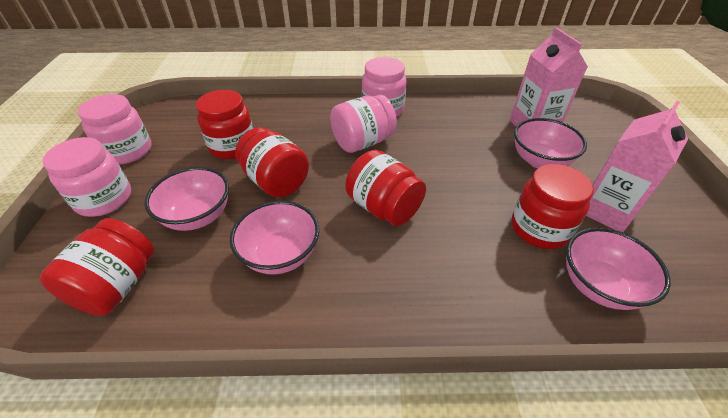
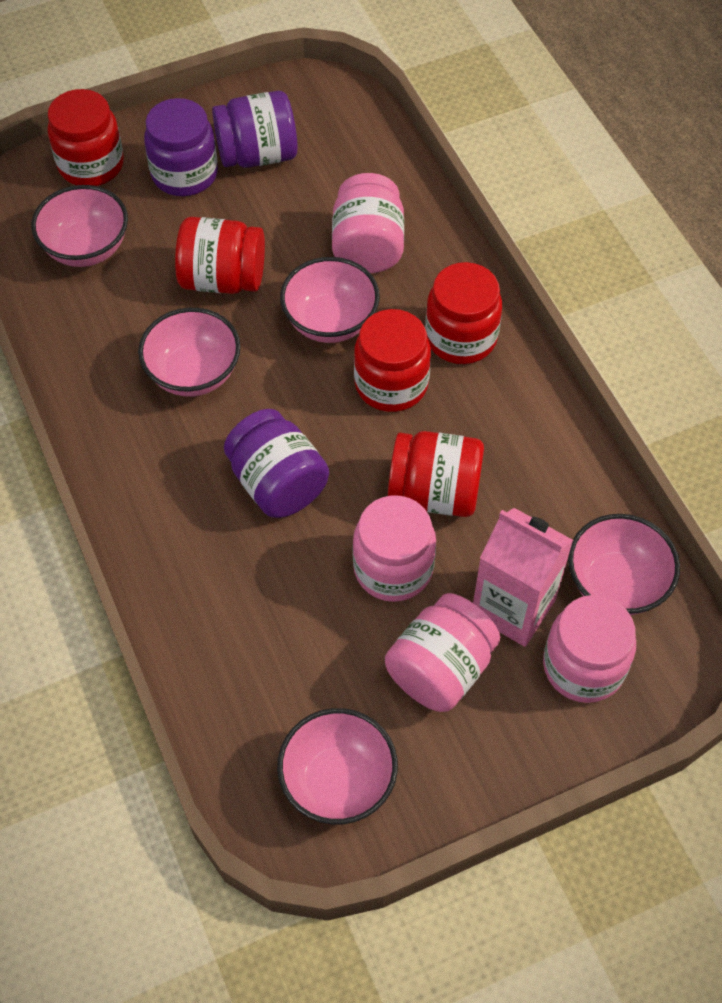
pink bowl: [145,167,229,231] [230,201,320,275] [514,118,587,168] [566,227,671,310] = 4 -> [31,185,128,267] [138,308,241,397] [277,708,398,824] [280,257,380,343] [568,514,680,615] = 5
pink carton: [510,27,588,126] [586,101,688,232] = 2 -> [473,508,573,647] = 1
purple jar: none = 0 -> [144,98,218,196] [212,91,298,168] [224,409,329,518] = 3

